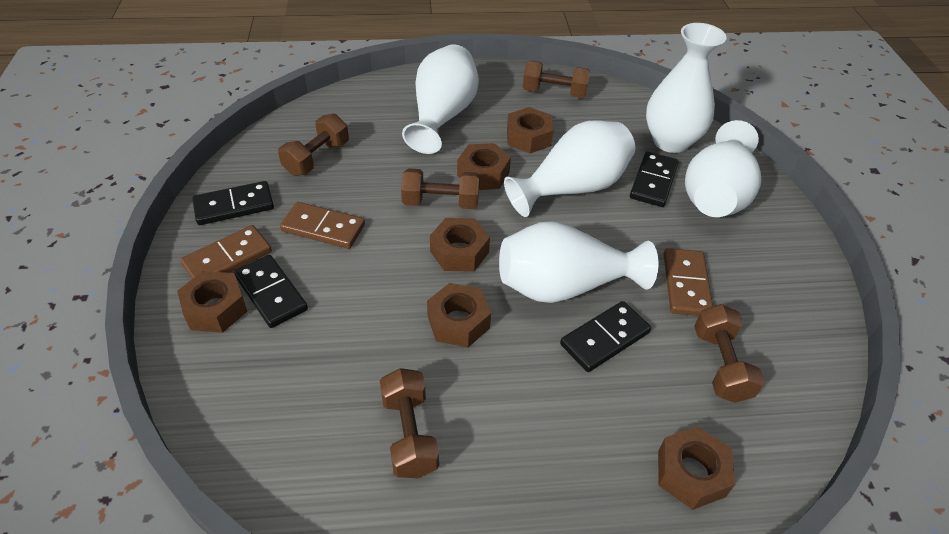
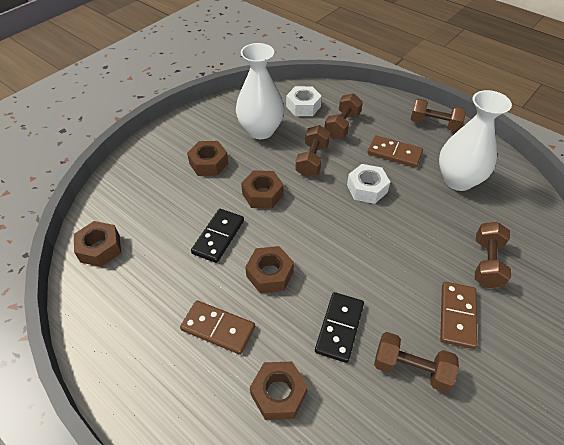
black domino: [192,181,274,225] [234,255,308,328] [560,301,651,372] [630,152,679,207] = 4 -> [191,209,244,263] [315,292,364,363] = 2
brown nut: [177,271,247,333] [427,283,491,348] [430,218,490,272] [457,143,511,190] [507,107,554,154] [658,426,735,510] = 6 -> [74,221,121,267] [187,141,228,176] [241,170,284,209] [245,246,294,293] [250,362,308,420] = 5
white nut: none = 0 -> [286,86,322,116] [347,164,390,204] = 2
white vase: [402,45,479,154] [499,221,658,303] [504,120,636,217] [646,23,727,153] [685,120,762,217] = 5 -> [236,43,284,139] [439,90,512,191] = 2

